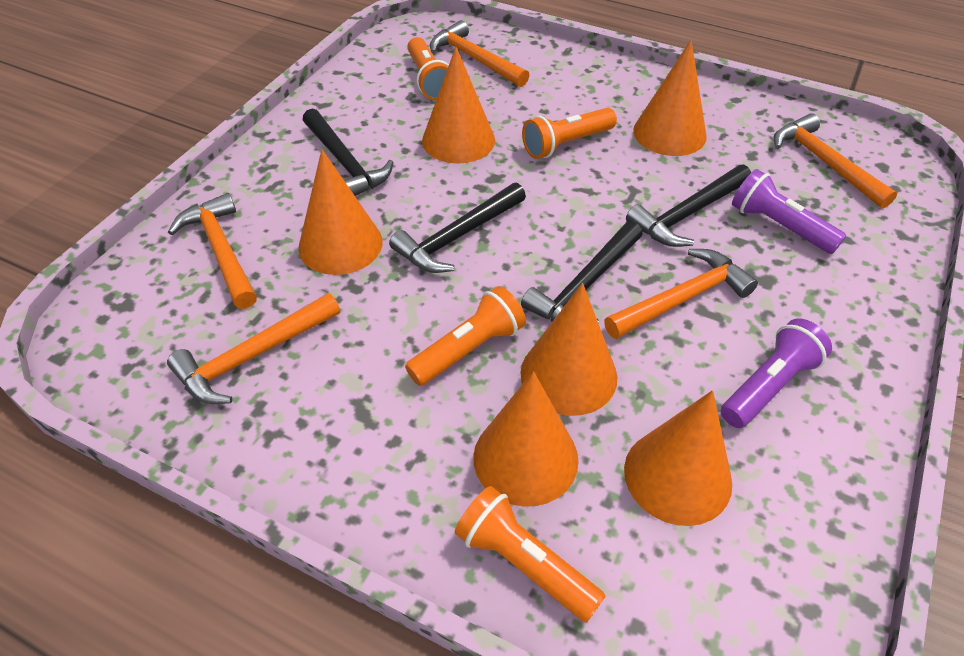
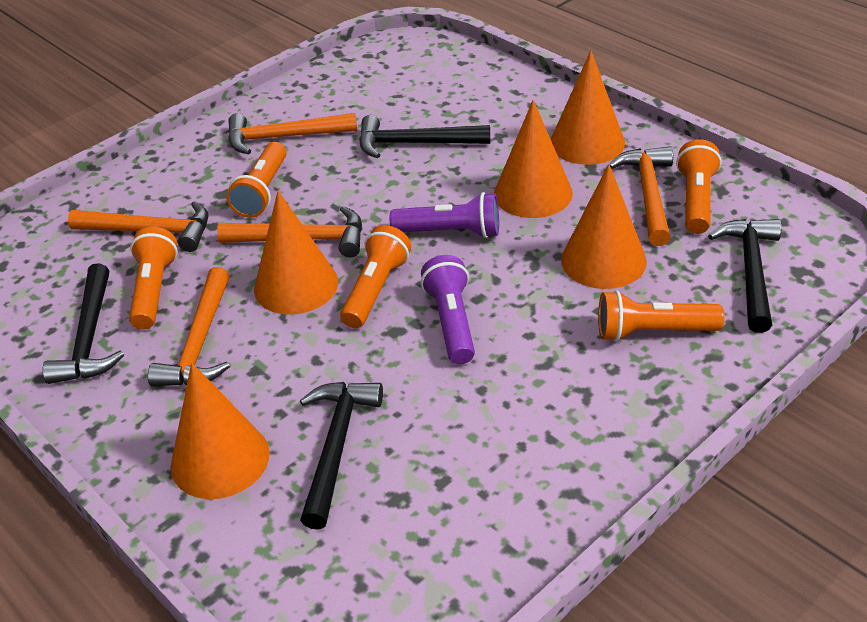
orange cone: [299,150,383,275] [422,47,495,164] [473,371,579,507] [520,283,617,416] [624,390,732,526] [633,40,706,156] = 6 -> [171,363,270,499] [254,191,338,315] [494,100,573,218] [551,51,625,165] [561,164,647,289] = 5
orange flashlight: [405,286,526,386] [407,37,449,100] [455,486,606,622] [522,108,617,159] = 4 -> [129,227,178,330] [226,142,286,218] [340,225,411,328] [598,290,725,342] [676,139,721,234] = 5

